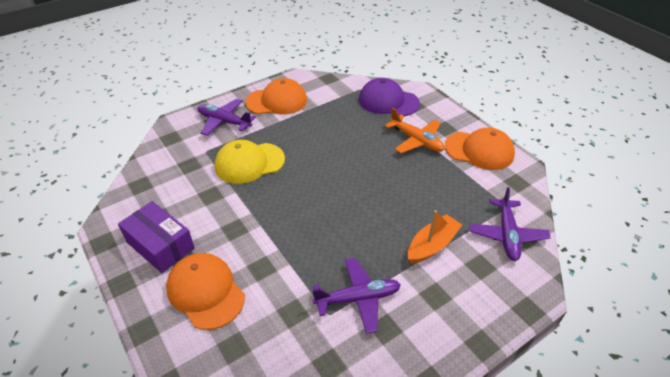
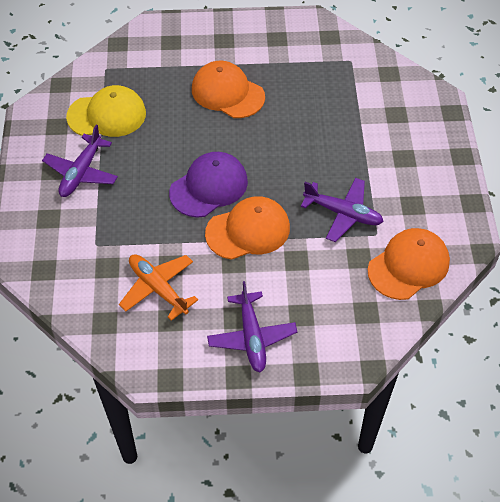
orange boat: [408,210,462,264] = 1 -> none = 0
purple box: [118,201,195,273] = 1 -> none = 0

